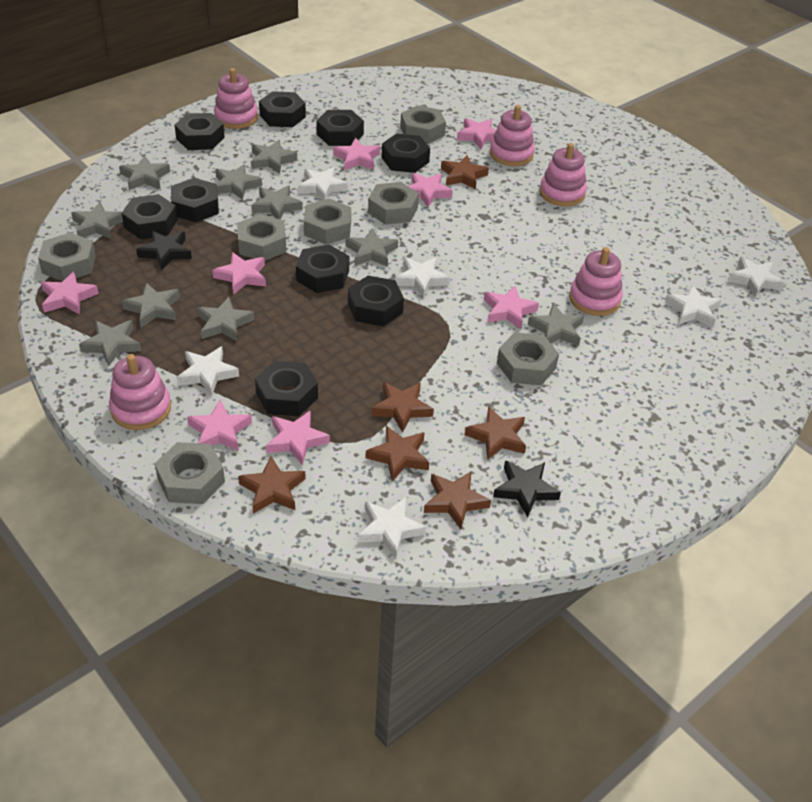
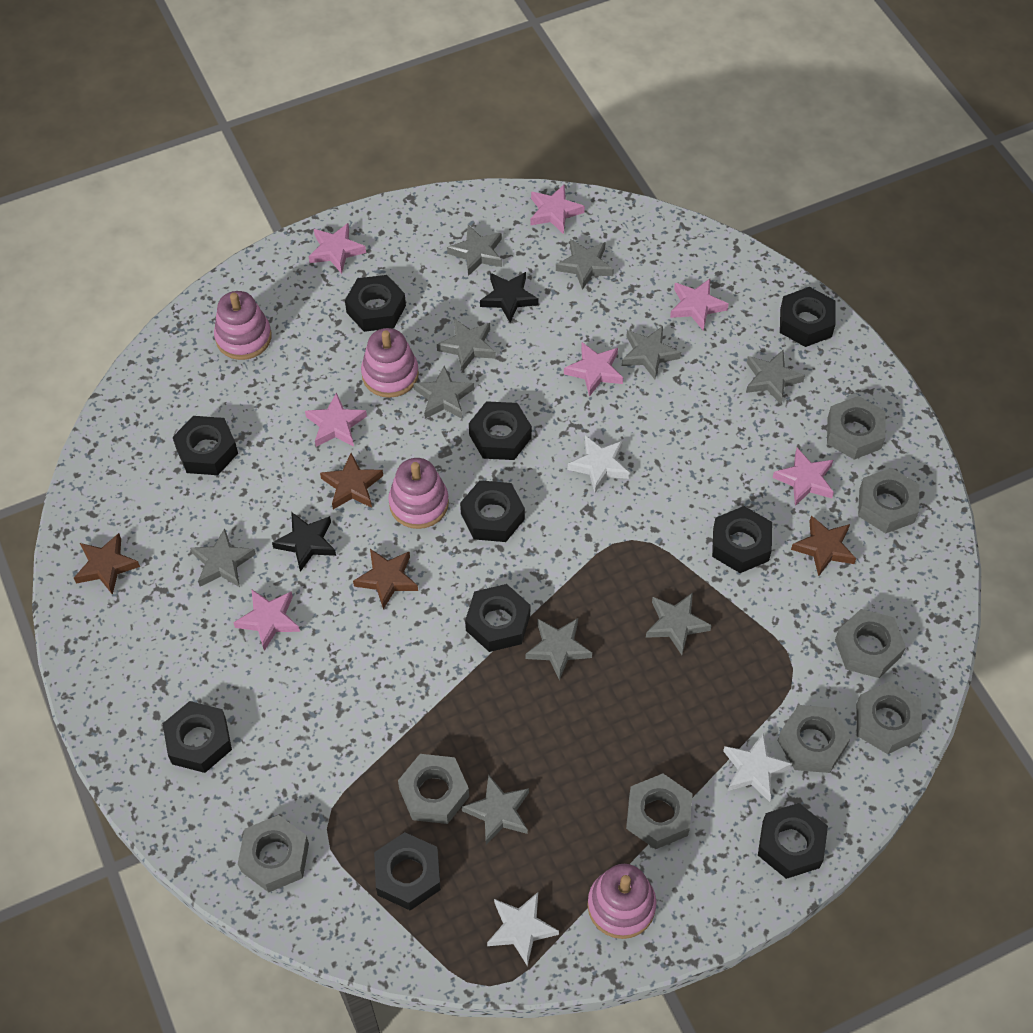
black nut: [122,194,178,239] [171,178,219,222] [175,113,225,150] [255,361,318,416] [259,91,306,127] [296,244,349,293] [316,110,364,146] [348,276,404,326] [381,134,430,173] = 9 -> [163,701,232,773] [173,416,238,475] [345,275,406,332] [374,832,441,910] [460,480,525,542] [465,584,530,652] [469,401,532,460] [712,506,772,573] [758,803,828,879] [780,287,836,347] = 10
brown star: [238,456,306,514] [366,426,429,481] [371,382,434,433] [424,472,491,529] [441,155,489,190] [465,406,526,460] = 6 -> [74,533,140,595] [320,453,383,509] [353,549,418,609] [791,515,856,577] = 4
grey nut: [38,232,96,281] [155,442,225,504] [237,214,287,261] [304,199,351,244] [368,182,419,225] [400,105,446,144] [497,332,559,385] = 7 -> [238,815,309,892] [398,754,469,824] [626,774,693,849] [777,705,851,773] [827,396,886,459] [835,609,906,678] [856,681,922,754] [858,468,919,533] = 8
pink stacking toy: [109,354,171,430] [214,68,258,129] [490,105,535,166] [540,143,587,207] [569,247,623,316] = 5 -> [214,291,272,360] [361,328,419,398] [388,458,449,529] [587,864,656,939] = 4
pink star: [41,271,99,315] [187,400,252,451] [212,252,266,295] [266,410,330,465] [333,138,380,171] [408,173,453,207] [457,118,496,149] [484,286,539,329] = 8 -> [233,589,300,651] [305,392,367,447] [309,223,366,274] [531,185,585,234] [564,342,623,397] [670,279,729,331] [772,448,834,506] = 7
white star: [177,346,239,396] [298,167,347,200] [358,497,426,558] [395,257,450,298] [665,285,722,327] [728,257,784,297] = 6 -> [487,892,559,966] [568,436,630,493] [723,733,792,802] = 3

